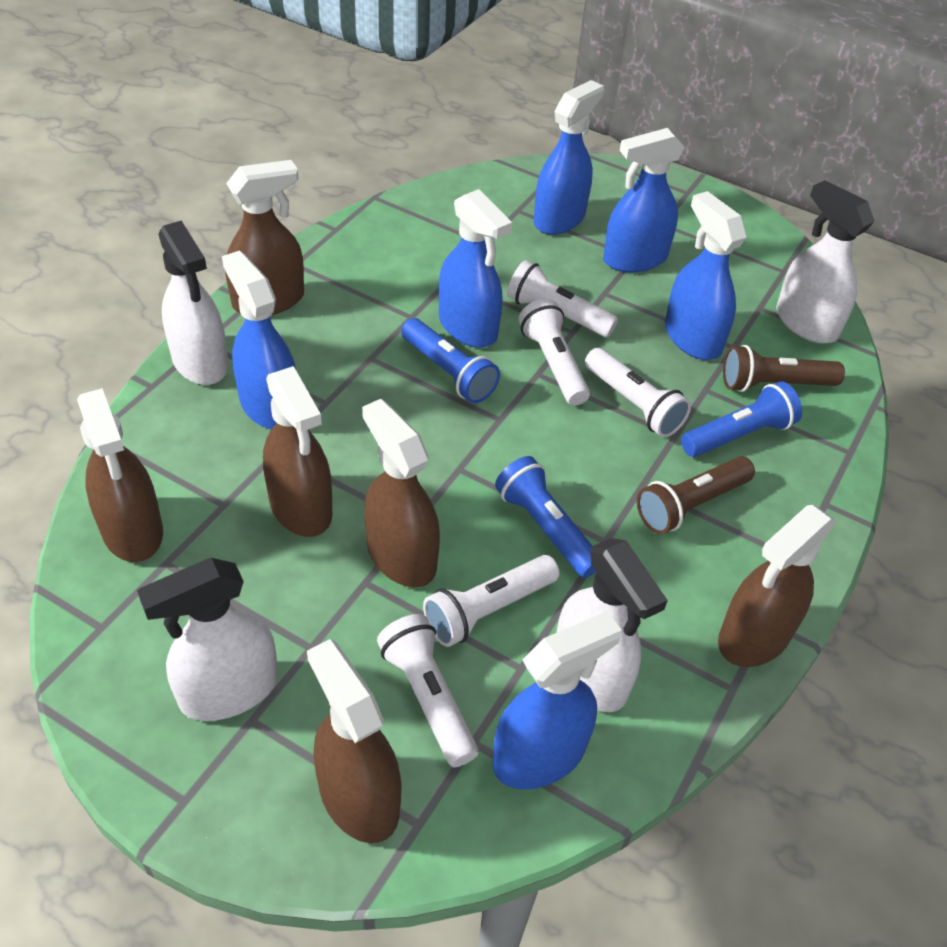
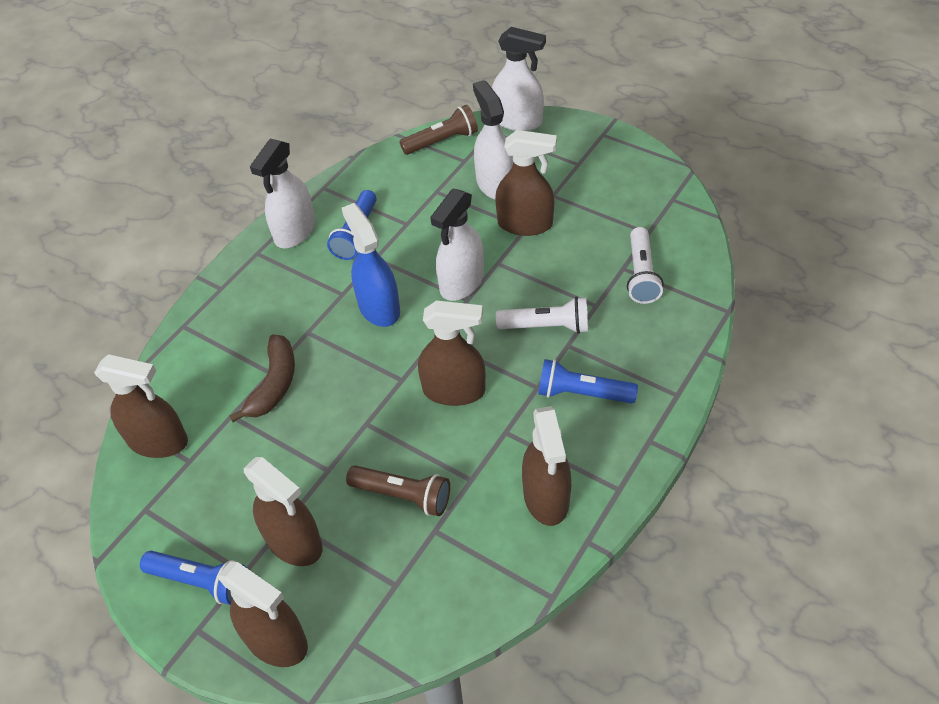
blue spray bottle: [222,250,296,429] [439,189,512,348] [493,611,622,789] [534,80,604,235] [603,128,685,273] [665,191,747,360] = 6 -> [342,203,400,327] = 1
brown banana: none = 0 -> [229,335,295,422] = 1
white flashlight: [377,614,478,767] [423,555,559,647] [507,260,618,337] [519,299,590,406] [585,348,691,437] = 5 -> [496,297,588,334] [627,227,664,304] = 2

